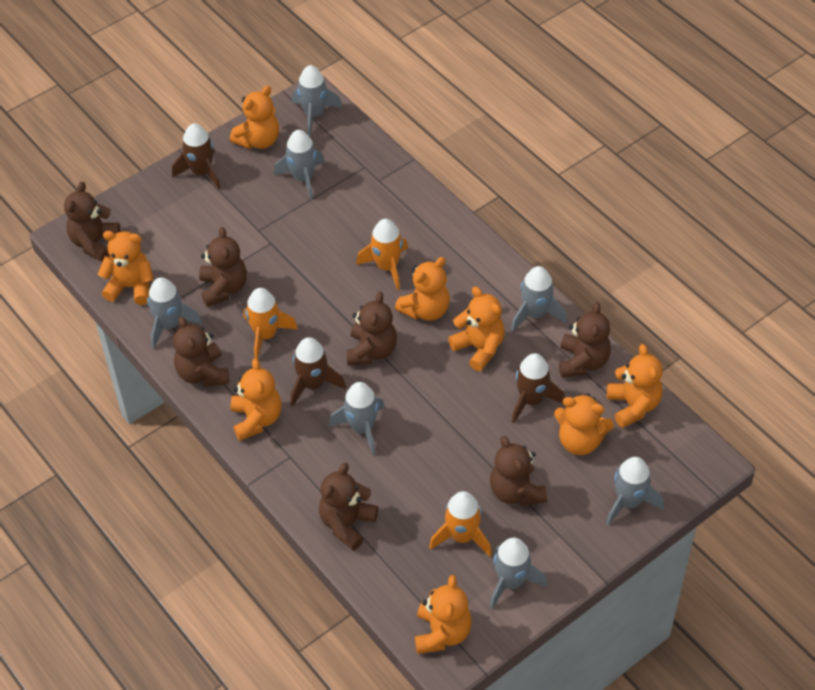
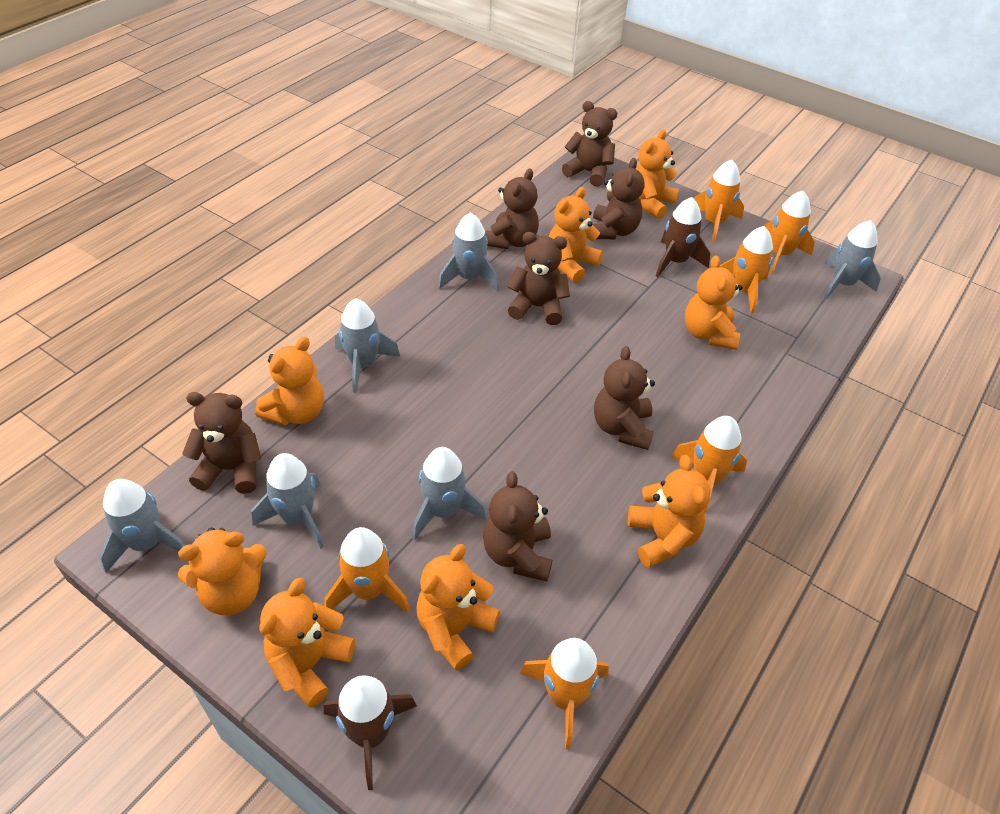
brown rocket: [172,123,221,190] [291,337,346,407] [512,353,565,423] = 3 -> [324,675,417,790] [656,197,710,277] = 2
grey rocket: [147,277,202,349] [274,130,325,200] [292,65,342,136] [329,382,385,455] [490,538,548,609] [511,266,567,332] [606,457,664,526] = 7 -> [99,479,185,573] [252,453,324,549] [335,298,400,393] [412,447,487,541] [438,212,499,292] [823,220,881,300] = 6
orange rocket: [244,288,298,359] [356,219,408,290] [429,491,492,556] = 3 -> [324,527,410,613] [520,638,609,750] [671,416,747,514] [693,160,744,242] [720,226,773,314] [762,191,815,273] = 6

